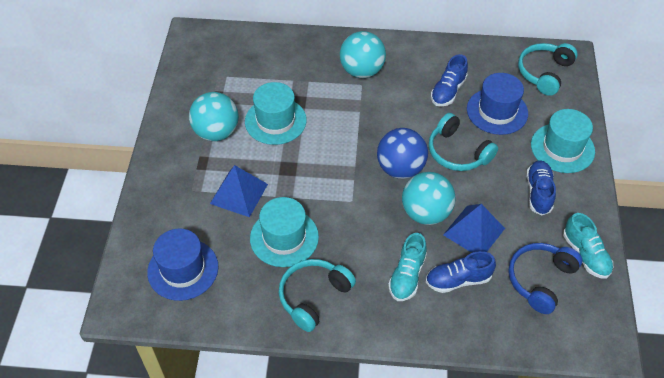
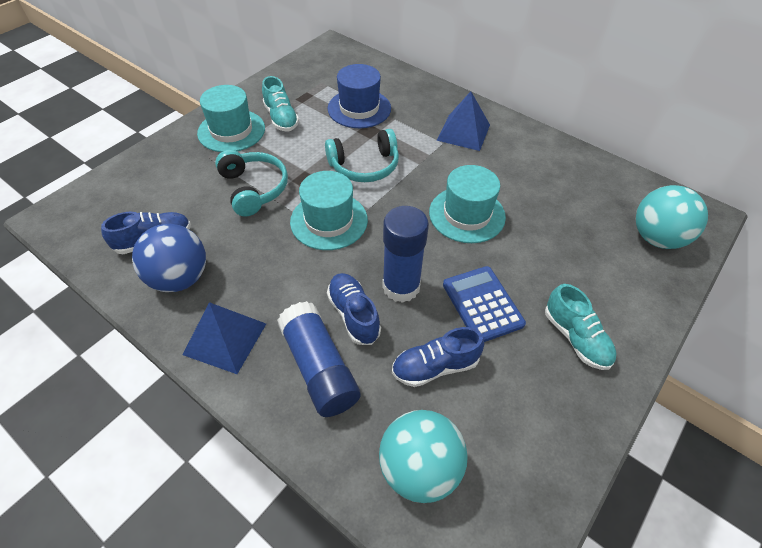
blue calculator: none = 0 -> [443,266,526,342] = 1
blue glue stick: none = 0 -> [277,301,361,417] [382,206,429,303] = 2
blue hat: [147,229,218,301] [467,73,528,135] = 2 -> [328,64,391,128] = 1
blue headphones: [508,243,582,314] = 1 -> none = 0
turquoise ball: [189,92,239,141] [340,31,386,78] [402,172,456,225] = 3 -> [379,410,468,503] [635,185,708,249] = 2
turquoise headphones: [279,259,356,332] [429,113,498,171] [518,43,578,96] = 3 -> [215,150,288,216] [325,129,399,182] = 2

